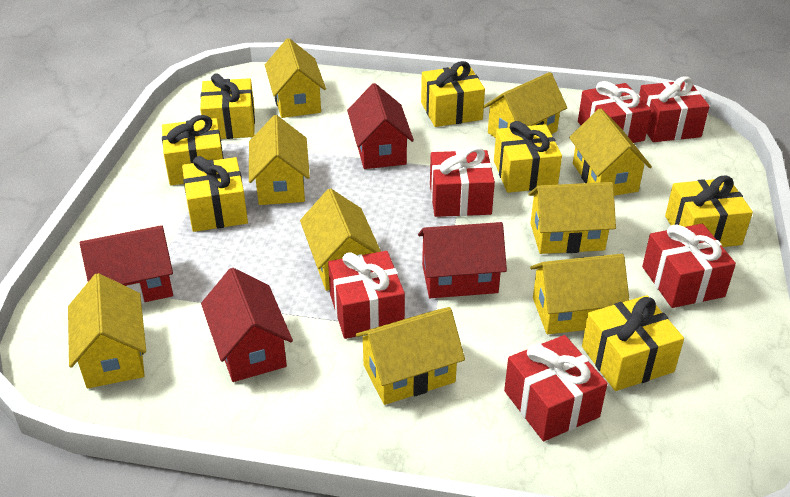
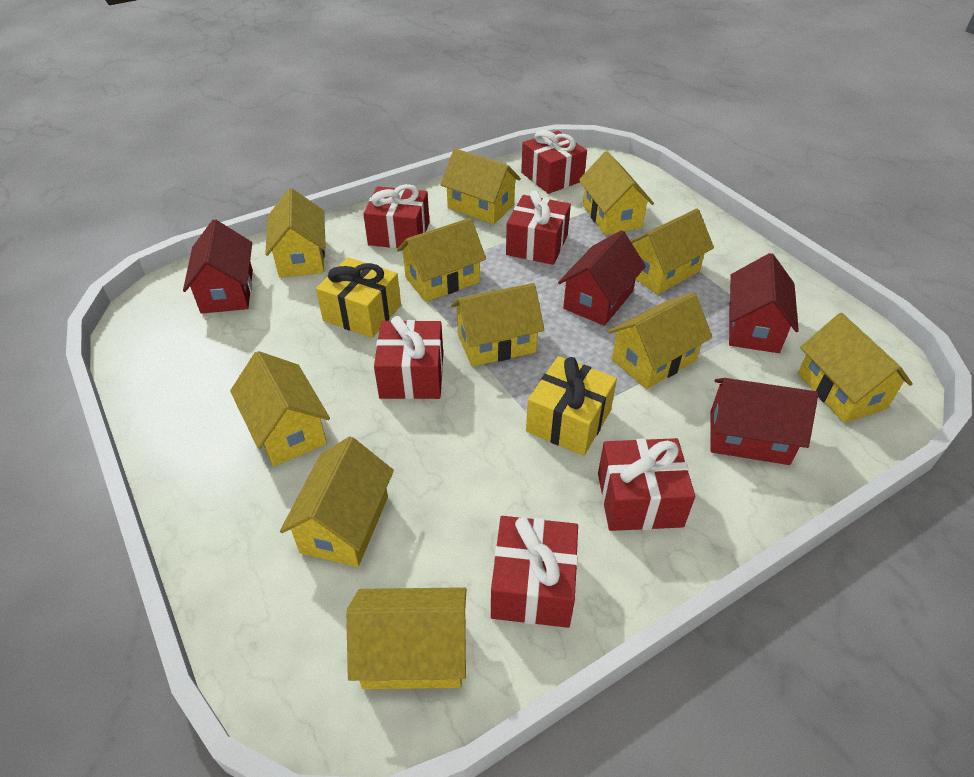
yellow gift: [162,115,224,185] [182,156,248,232] [200,73,255,139] [421,61,485,127] [494,121,562,193] [582,295,684,391] [665,175,753,247] = 7 -> [316,257,401,338] [526,356,617,456] = 2
yellow house: [68,273,146,388] [249,115,310,205] [265,38,326,118] [300,189,381,291] [356,307,465,405] [483,72,567,138] [528,182,616,254] [530,254,629,334] [569,109,652,196] = 9 -> [230,351,330,466] [265,188,326,278] [280,437,394,567] [346,587,467,689] [397,218,486,302] [441,148,521,224] [451,283,544,367] [579,151,654,235] [608,293,712,389] [631,209,714,294] [798,313,913,423] = 11

